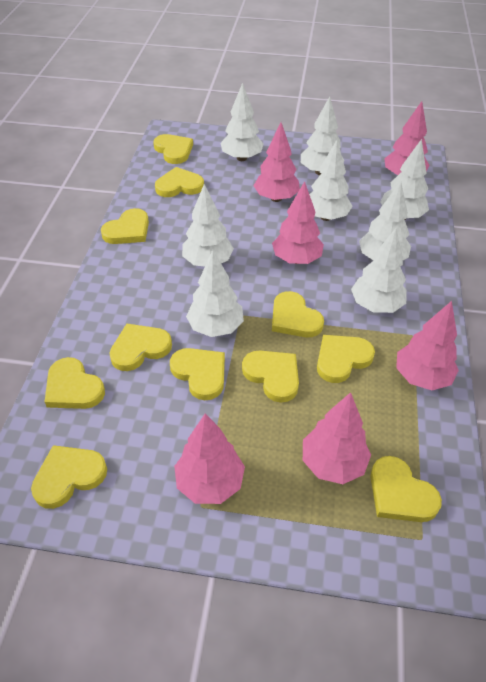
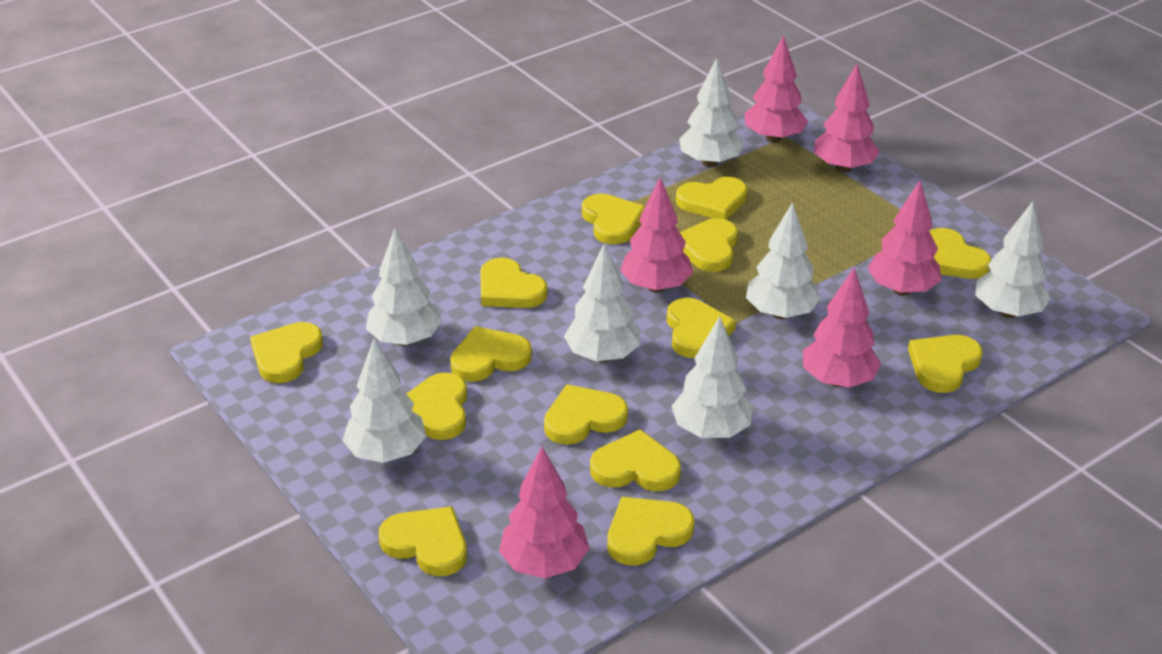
white tree: [182,184,234,266] [186,250,244,337] [221,83,264,161] [301,96,345,175] [309,140,353,221] [351,228,407,313] [359,182,411,261] [380,139,429,220] = 8 -> [342,338,426,463] [366,228,442,346] [564,244,640,362] [671,316,753,438] [679,58,744,167] [746,202,821,319] [975,201,1051,318] = 7
yellow heart: [31,445,107,509] [45,357,105,409] [101,208,149,244] [109,324,172,371] [153,134,193,164] [155,167,204,197] [170,348,225,400] [242,351,299,403] [272,291,324,337] [317,335,375,383] [370,456,442,522] = 11 -> [250,322,323,383] [379,506,467,576] [406,372,467,440] [450,326,532,382] [480,258,547,308] [544,384,628,445] [582,194,645,244] [590,429,681,492] [607,497,694,566] [667,298,736,358] [676,177,747,220] [680,218,738,272] [908,335,983,393] [930,228,991,279] = 14

